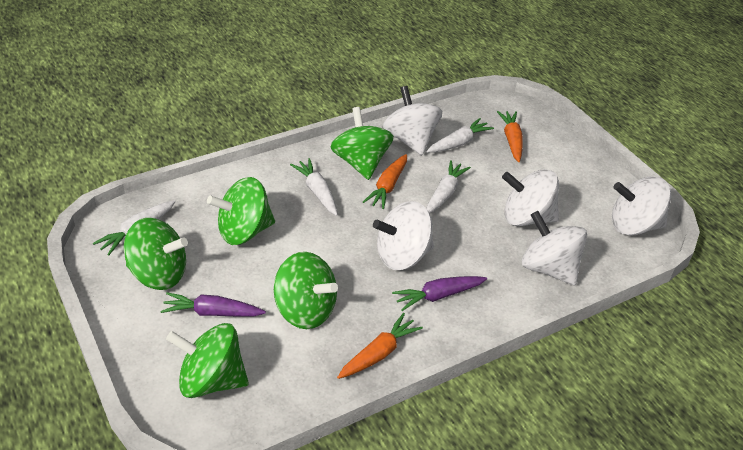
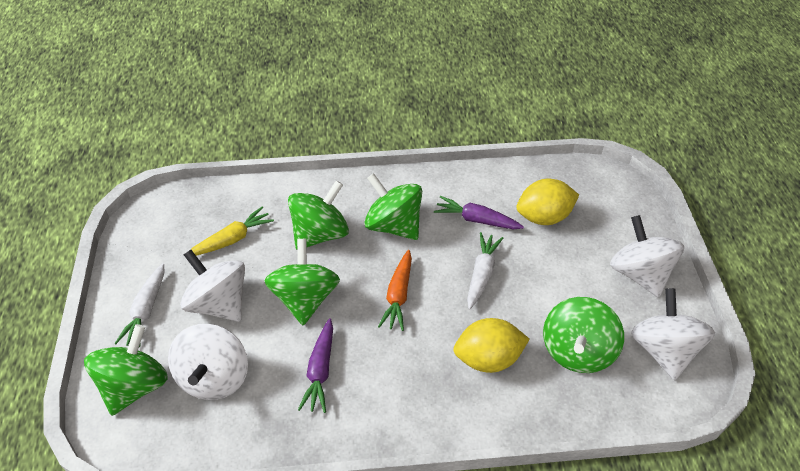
orange carrot: [337,313,423,379] [363,154,407,209] [497,111,523,162] = 3 -> [378,250,412,331] = 1
white carrot: [93,200,176,256] [290,158,338,216] [426,118,494,153] [426,160,471,213] = 4 -> [114,263,164,347] [467,232,503,309] = 2
white spinning top: [373,201,434,270] [383,86,442,155] [502,169,559,226] [522,211,587,285] [612,176,671,236] = 5 -> [168,324,248,400] [180,250,245,322] [610,215,684,297] [631,288,715,380] = 4
yellow carrot: none = 0 -> [191,207,274,256] = 1
yellow lemon: none = 0 -> [453,318,529,373] [516,179,579,225] = 2

